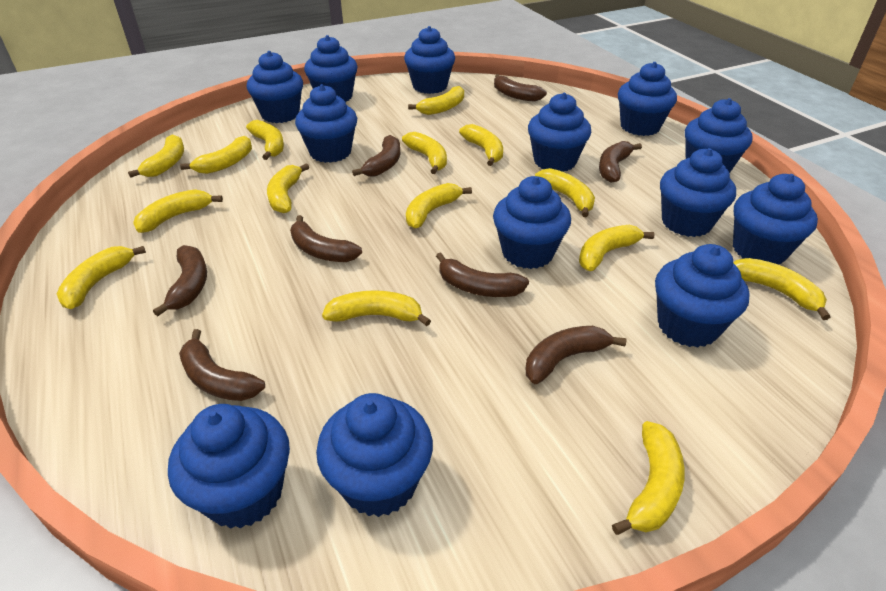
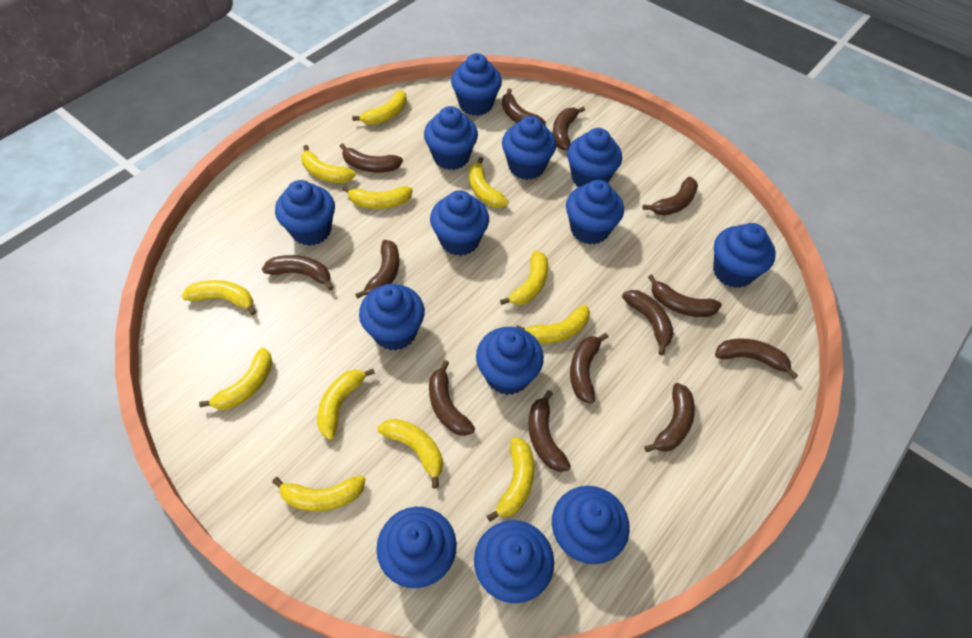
brown banana: [153,245,207,316] [179,329,265,401] [290,215,362,262] [352,135,400,177] [436,253,529,297] [494,74,547,102] [526,326,627,384] [599,141,642,183] = 8 -> [262,255,334,290] [340,143,403,172] [355,240,400,299] [429,360,475,436] [502,88,546,126] [528,390,571,472] [552,107,585,150] [570,333,608,403] [622,290,674,355] [642,177,698,216] [644,383,695,452] [648,274,722,317] [715,339,798,379] = 13
yellow banana: [57,246,146,309] [128,134,184,178] [133,189,223,233] [180,136,252,174] [246,120,284,160] [267,163,309,213] [322,290,431,326] [402,132,447,174] [406,183,472,228] [408,86,464,115] [459,124,503,166] [535,168,595,217] [579,225,655,271] [612,421,685,535] [733,258,830,320] = 15 -> [182,280,256,315] [199,348,273,410] [272,475,365,511] [301,145,356,183] [317,369,375,440] [342,186,413,209] [352,90,407,125] [378,419,443,489] [469,157,509,208] [487,437,535,522] [500,250,548,305] [516,305,590,344] = 12

